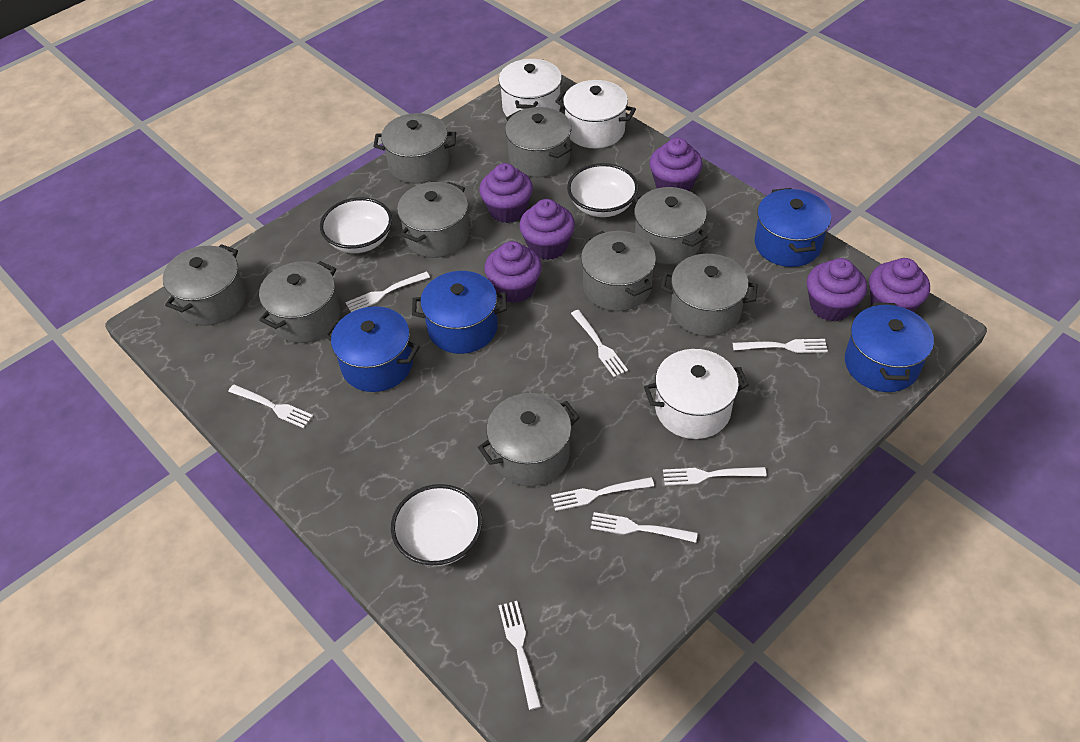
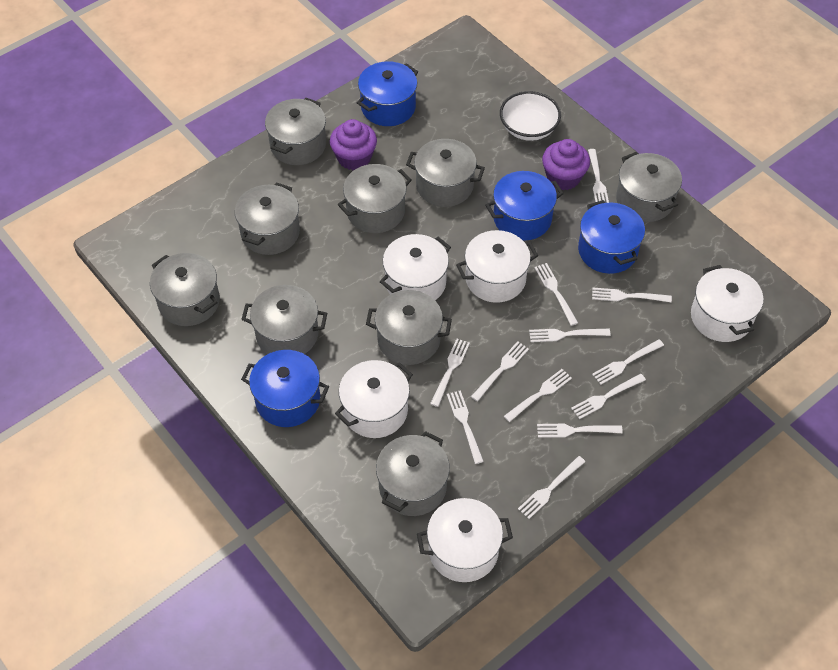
purple cupcake: [479,163,533,223] [484,241,542,303] [519,199,575,260] [649,138,703,191] [807,258,867,322] [869,258,930,312] = 6 -> [330,119,377,170] [542,139,590,190] = 2
white bowl: [320,197,392,253] [391,484,482,566] [567,163,638,217] = 3 -> [500,91,561,141] = 1
white fork: [228,384,313,428] [345,271,430,312] [498,601,541,710] [551,477,654,511] [571,310,628,377] [590,512,698,543] [663,467,767,486] [733,339,828,353] = 8 -> [430,339,470,407] [447,390,484,464] [471,341,529,401] [504,369,572,422] [518,456,586,519] [529,329,611,342] [534,263,578,326] [537,424,623,438] [571,374,646,419] [588,149,609,203] [592,288,672,302] [592,339,664,385] = 12
white pot: [499,59,562,117] [555,80,636,149] [644,349,749,439] = 3 -> [335,360,413,438] [380,234,451,300] [417,498,513,582] [456,230,538,303] [691,265,763,342] = 5

